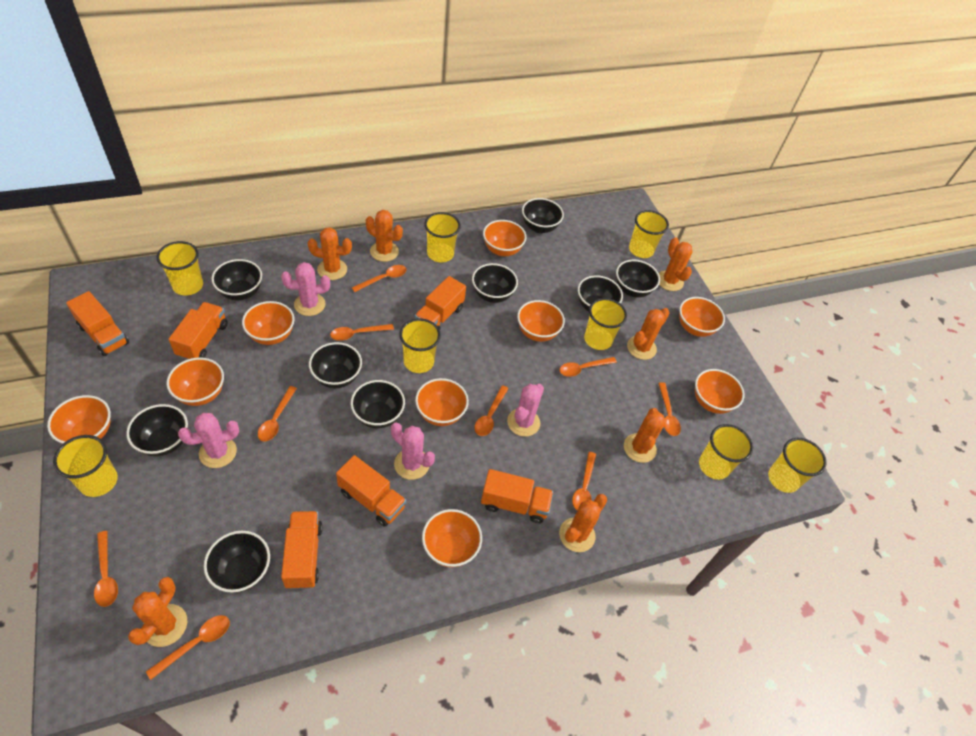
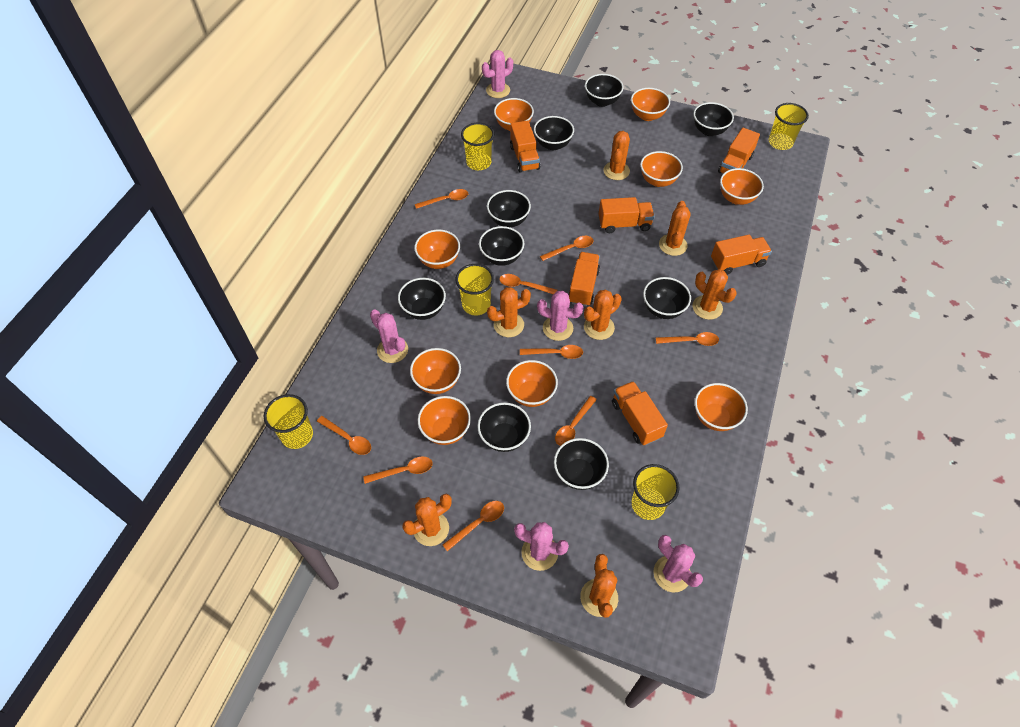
pink cactus: [178,413,239,468] [281,262,330,316] [391,423,435,480] [507,384,544,437] = 4 -> [370,309,408,363] [482,50,513,98] [514,522,569,571] [537,291,584,341] [653,535,703,592] = 5
yellow cup: [53,435,118,497] [156,241,203,295] [399,318,441,373] [424,212,461,262] [584,298,627,350] [629,210,669,258] [699,424,753,480] [768,438,827,493] = 8 -> [264,394,313,449] [455,264,494,316] [461,123,494,170] [632,464,680,520] [769,103,809,150] = 5

